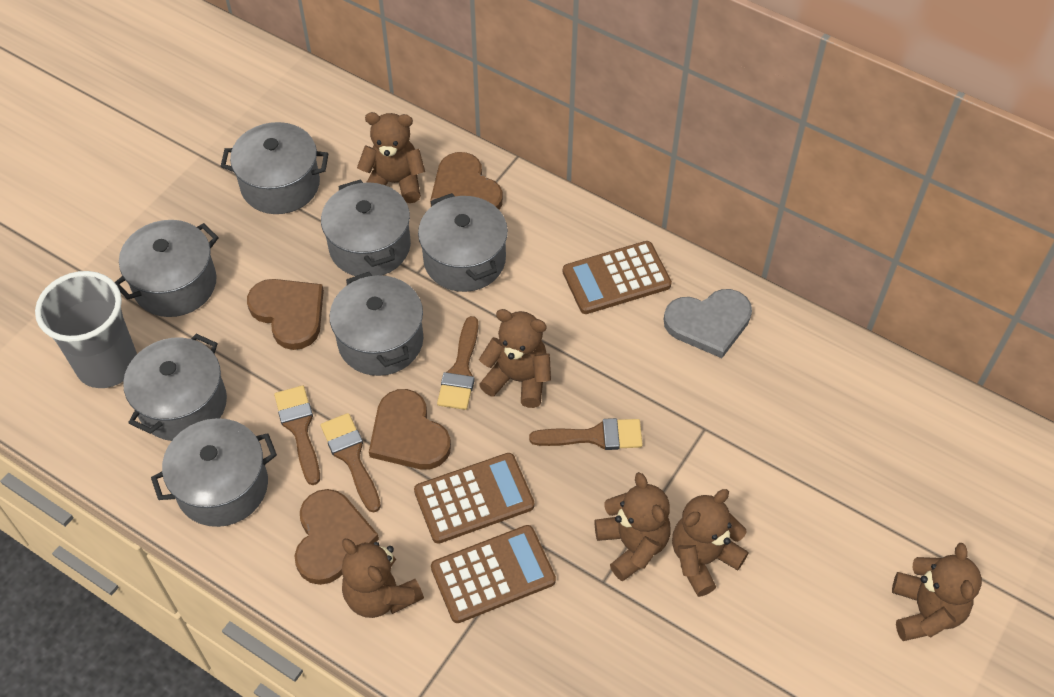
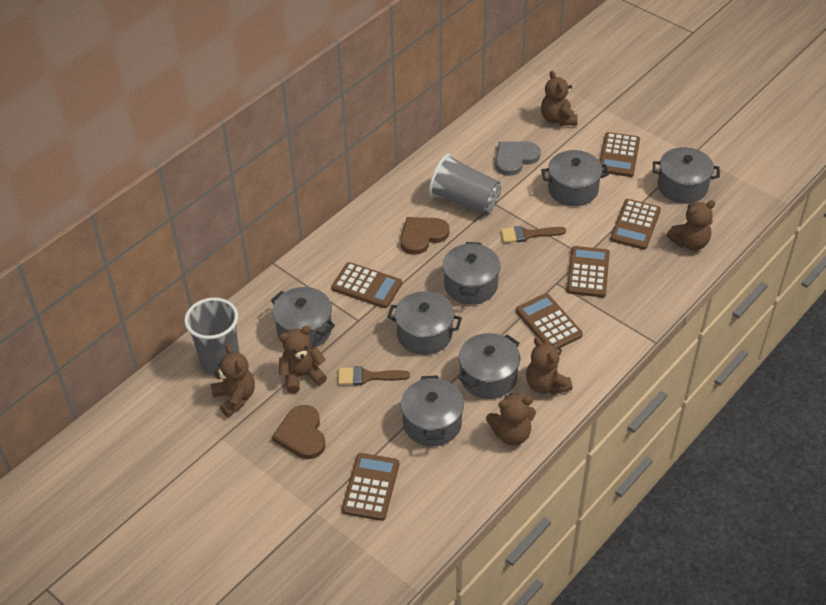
brown brush: [274,385,320,485] [321,413,381,513] [437,316,478,410] [529,418,643,450] = 4 -> [338,366,410,385] [501,226,566,243] = 2
brown calculator: [414,453,534,544] [431,525,556,623] [563,241,672,314] = 3 -> [332,262,402,308] [342,453,399,521] [516,293,583,349] [567,246,610,297] [600,132,640,177] [610,199,661,250] = 6
brown heart: [247,279,324,350] [294,489,379,585] [369,389,451,470] [430,152,503,210] = 4 -> [272,405,325,459] [400,217,450,255] = 2
grey cup: [35,271,137,388] = 1 -> [184,297,239,375] [429,154,501,215] = 2

